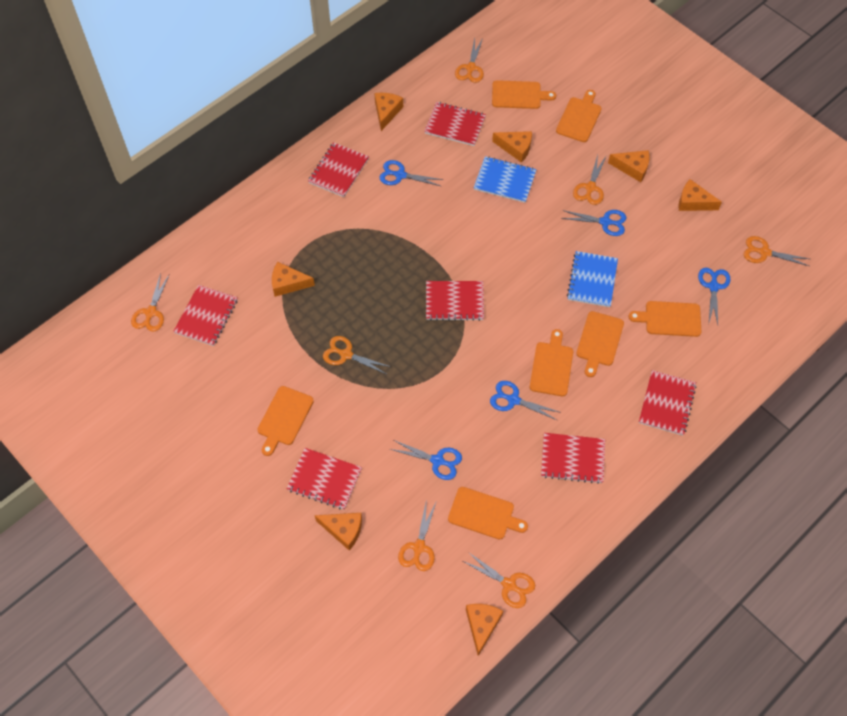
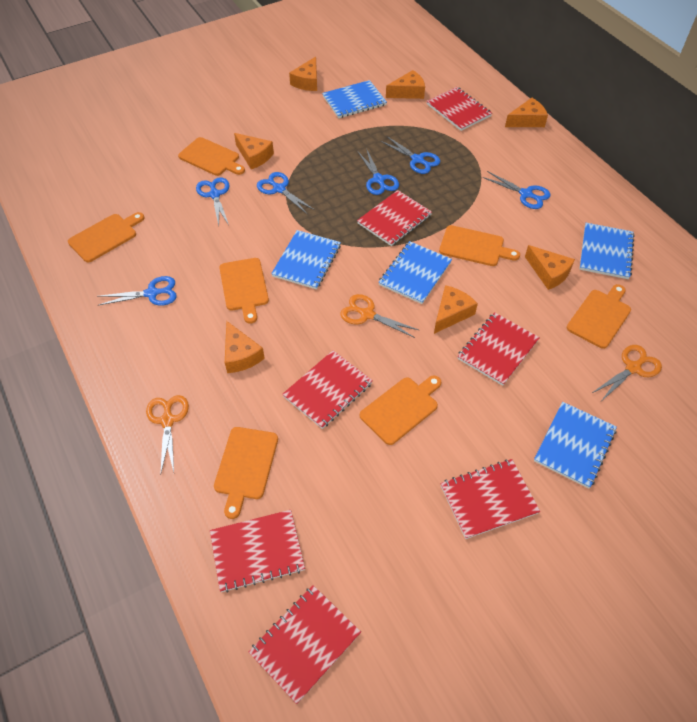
blue notebook: [474,156,537,203] [567,251,618,307] = 2 -> [271,230,341,290] [322,80,387,118] [378,241,452,304] [534,402,617,488] [580,223,635,279] = 5
blue scissors: [379,160,444,186] [390,440,462,480] [490,381,559,420] [561,210,627,236] [698,268,731,325] = 5 -> [97,276,177,306] [196,177,229,226] [257,172,315,214] [358,149,399,195] [380,136,440,174] [482,171,551,209] = 6
orange scissors: [131,273,170,332] [323,336,391,374] [398,499,436,571] [455,38,484,83] [463,552,535,608] [573,155,606,205] [744,236,809,266] = 7 -> [146,395,189,475] [340,294,419,338] [592,345,662,400] = 3

